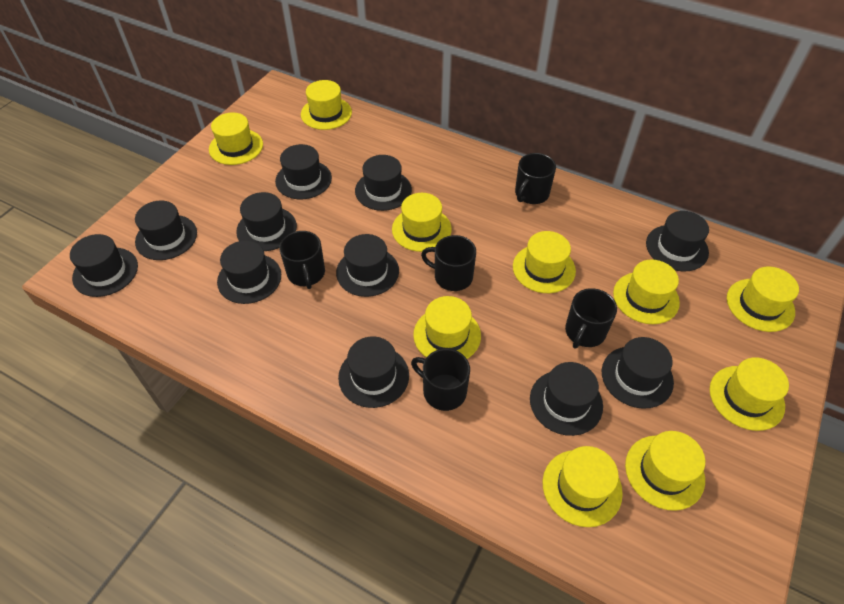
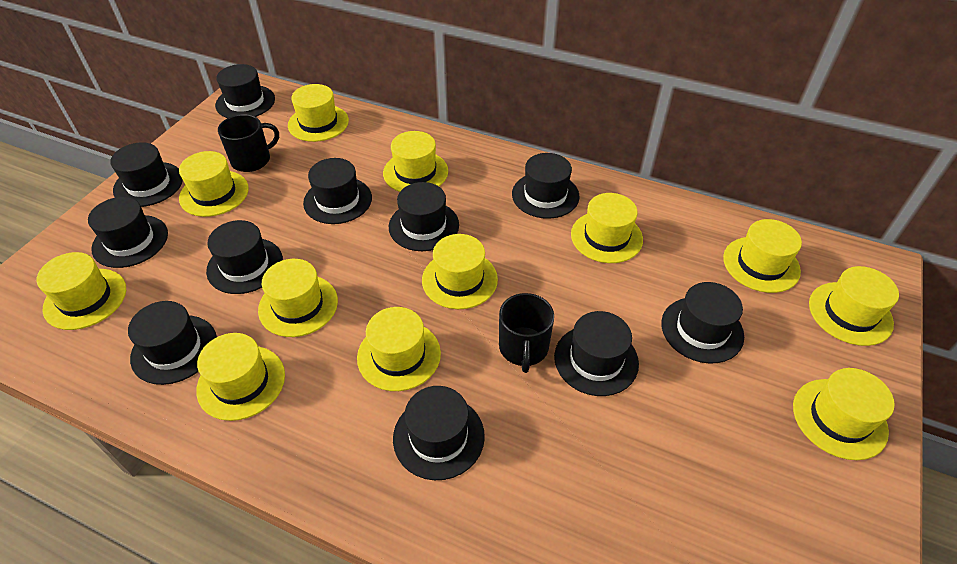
black mug: [279,231,325,289] [411,349,470,411] [421,235,476,291] [515,153,556,204] [565,288,617,349] = 5 -> [218,114,279,172] [499,293,554,373] = 2
yellow hat: [209,112,263,165] [301,80,352,130] [392,193,452,252] [413,296,481,359] [513,231,576,293] [543,446,623,527] [613,259,680,324] [625,431,705,511] [710,357,789,431] [727,267,799,332] = 10 -> [36,252,126,330] [179,151,249,217] [196,333,285,421] [258,259,338,337] [288,84,349,142] [357,307,441,391] [383,131,448,192] [422,234,498,309] [571,193,643,263] [723,219,802,293] [793,368,895,460] [809,266,899,346] = 12

